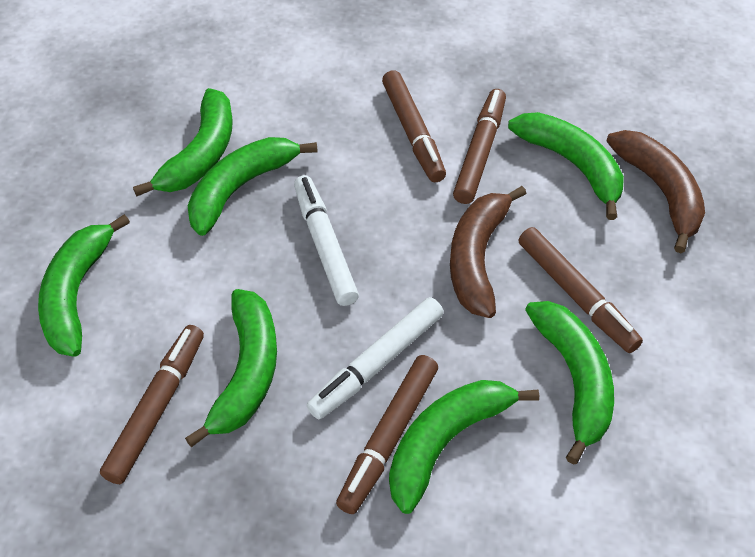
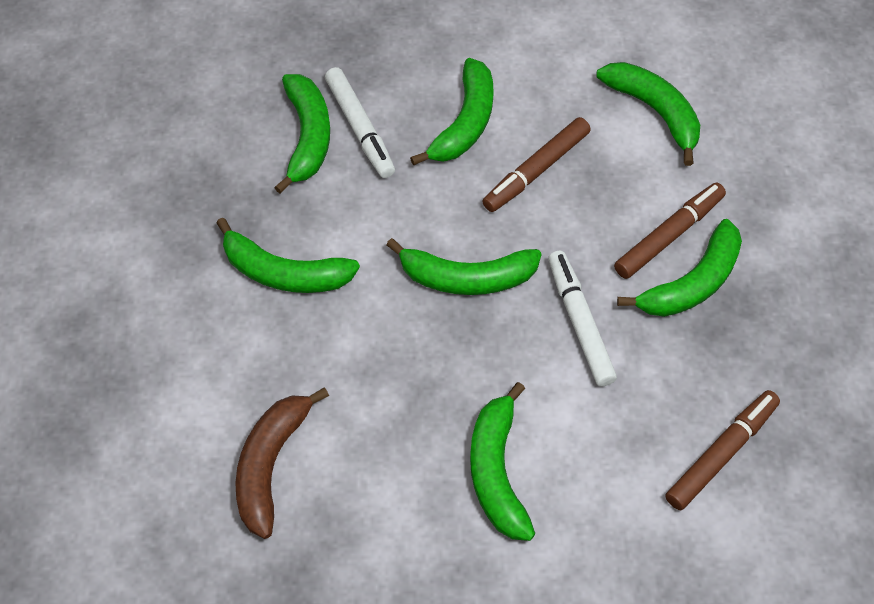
brown banana: [450,186,527,318] [606,130,705,253] = 2 -> [235,387,329,539] = 1
brown marker: [100,325,204,484] [336,355,438,514] [382,70,446,182] [453,89,506,204] [519,227,643,353] = 5 -> [482,117,590,212] [614,182,726,279] [665,390,780,510] = 3

